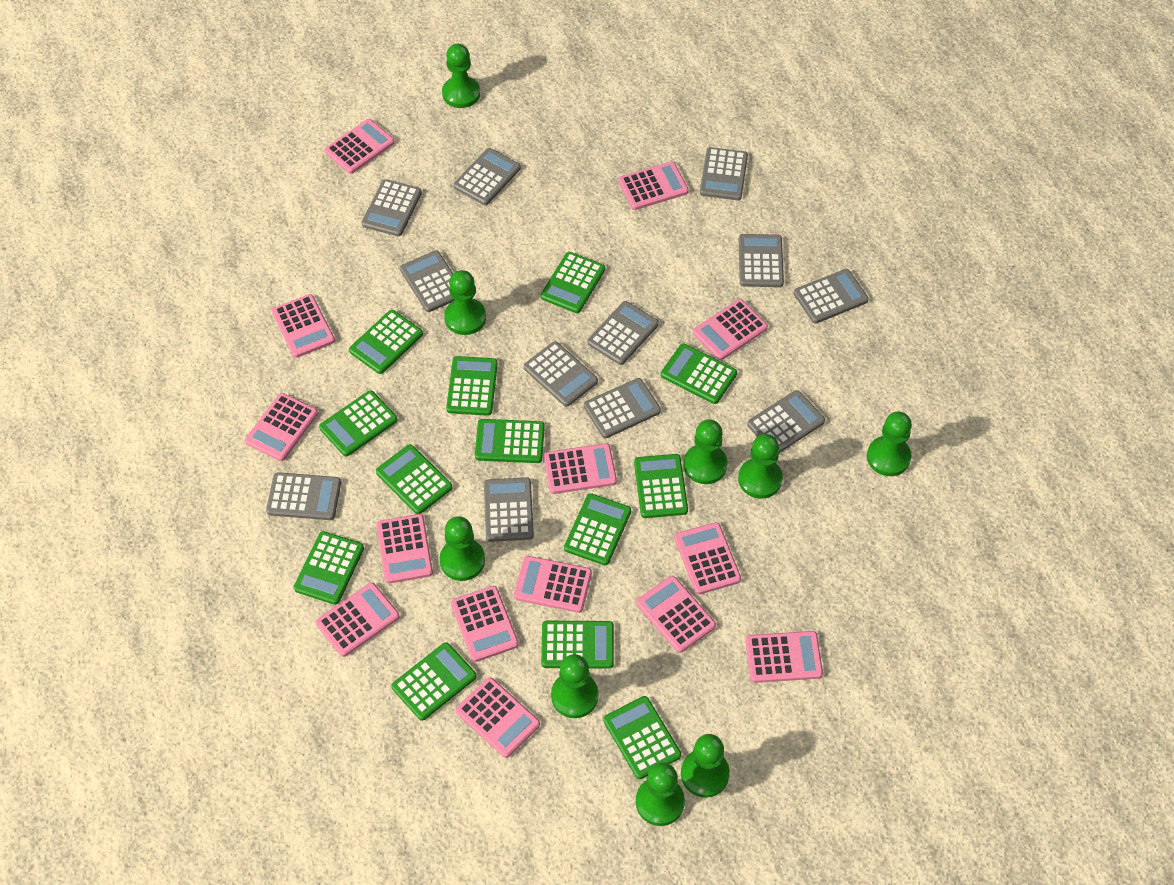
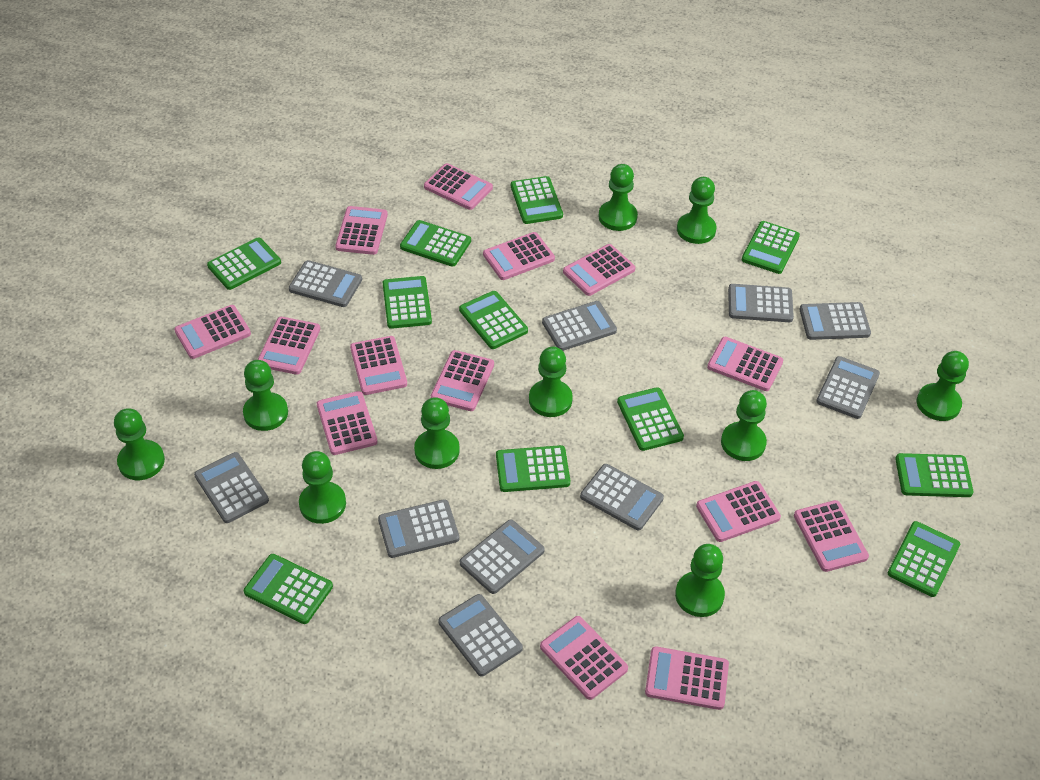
green calculator: [294,531,364,605] [319,390,398,456] [349,310,423,374] [376,444,452,514] [392,642,477,721] [446,356,498,416] [475,419,545,463] [541,252,605,313] [541,621,614,669] [564,493,631,565] [603,696,681,779] [634,454,688,518] [661,344,737,404] = 13 -> [207,237,281,290] [244,554,333,624] [383,276,432,329] [400,220,471,267] [459,291,528,349] [496,445,570,492] [511,176,563,224] [617,387,684,451] [742,221,800,274] [888,521,960,597] [895,453,973,497] = 11
green pawn: [440,516,485,581] [442,44,480,108] [444,270,486,335] [551,654,599,718] [636,763,685,826] [681,734,730,798] [684,420,728,484] [738,434,783,499] [867,412,912,476] = 9 -> [114,408,165,480] [243,360,288,431] [299,451,346,524] [414,397,460,469] [529,347,573,417] [599,164,638,231] [675,544,725,617] [677,177,716,244] [721,390,767,461] [916,351,969,421] = 10
grey calculator: [266,472,341,520] [362,179,422,236] [400,250,454,312] [454,148,521,205] [484,477,534,542] [524,341,598,407] [584,378,661,438] [588,301,659,365] [700,147,748,200] [739,234,784,287] [747,390,825,453] [794,269,868,324] = 12 -> [194,452,269,523] [289,260,362,307] [378,499,459,558] [438,594,523,677] [460,520,545,594] [542,301,617,351] [580,464,664,530] [728,284,794,322] [799,302,871,340] [816,356,880,419] = 10

